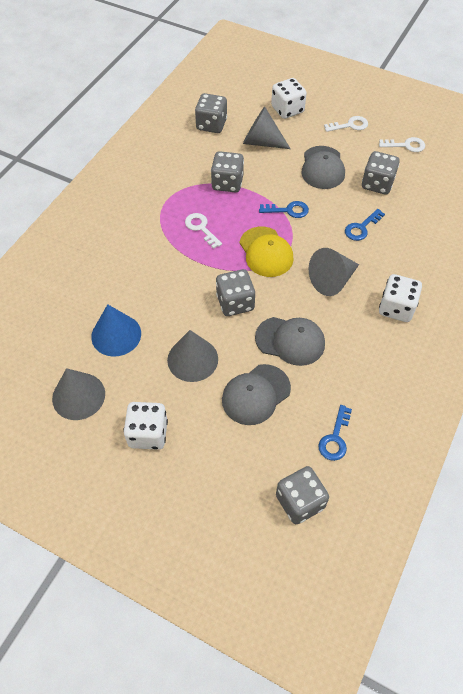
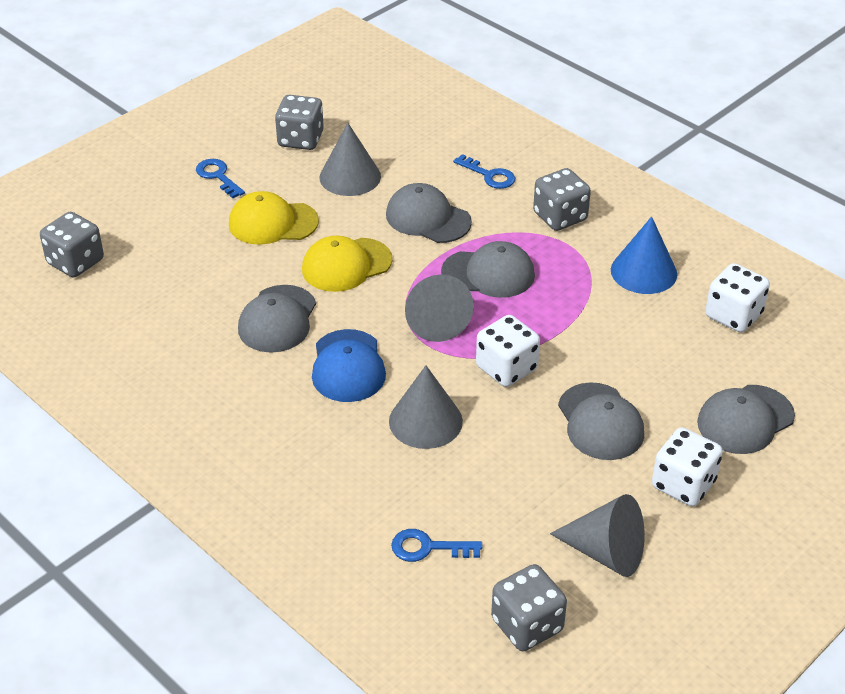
blue cap: none = 0 -> [312,329,386,402] = 1
grey cap: [222,364,291,425] [255,317,325,366] [301,146,345,189] = 3 -> [238,285,316,353] [386,183,472,243] [441,241,535,298] [558,382,644,460] [697,385,795,454] = 5
grey dice: [195,93,227,133] [211,151,244,192] [216,269,255,316] [276,466,329,524] [362,151,400,194] = 5 -> [40,212,104,277] [275,95,324,150] [491,564,567,651] [533,168,591,231] = 4
white key: [185,213,222,249] [324,116,368,132] [379,137,425,152] = 3 -> none = 0
yellow cap: [240,227,294,277] = 1 -> [229,191,319,245] [302,236,392,292] = 2

